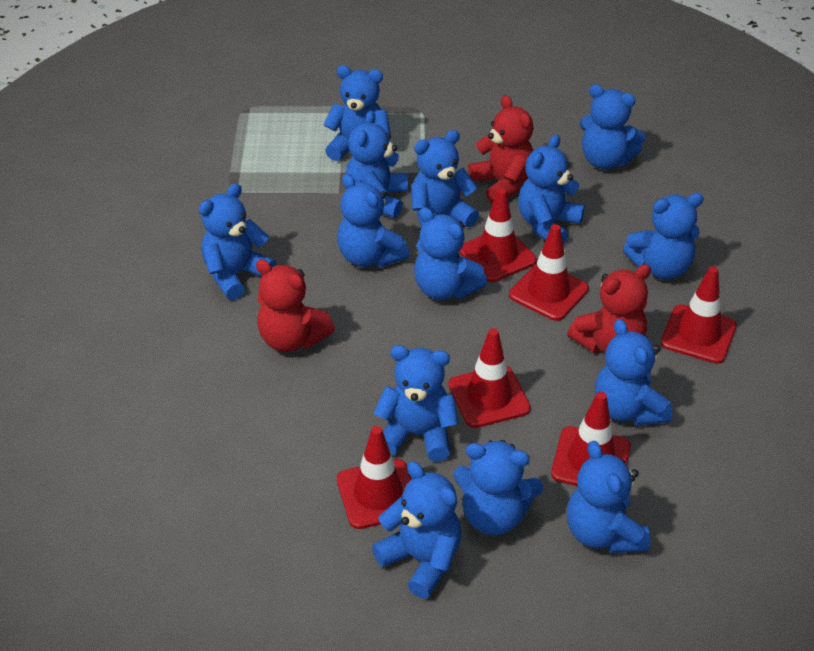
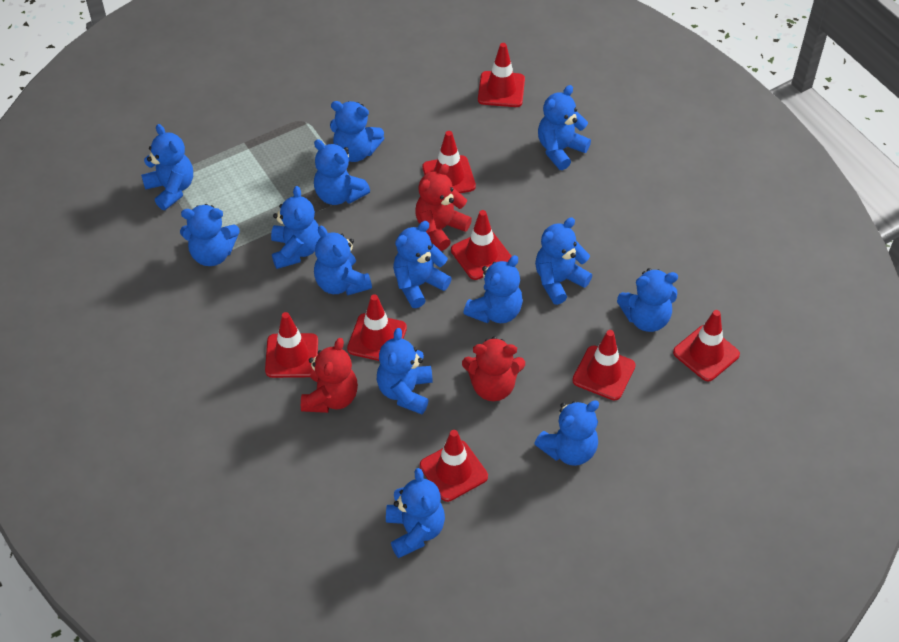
red traffic cone: [337,426,411,529] [449,328,531,428] [459,188,537,282] [509,224,589,321] [551,392,631,486] [661,266,737,364] = 6 -> [265,312,318,378] [347,294,407,361] [420,430,488,502] [422,131,476,193] [451,210,512,280] [478,43,525,107] [572,330,636,401] [673,310,740,382] = 8

